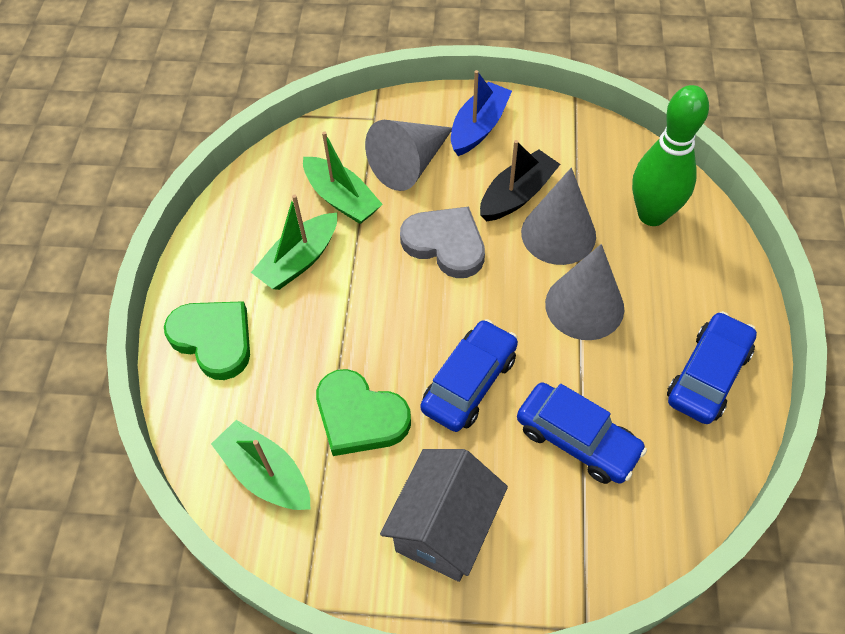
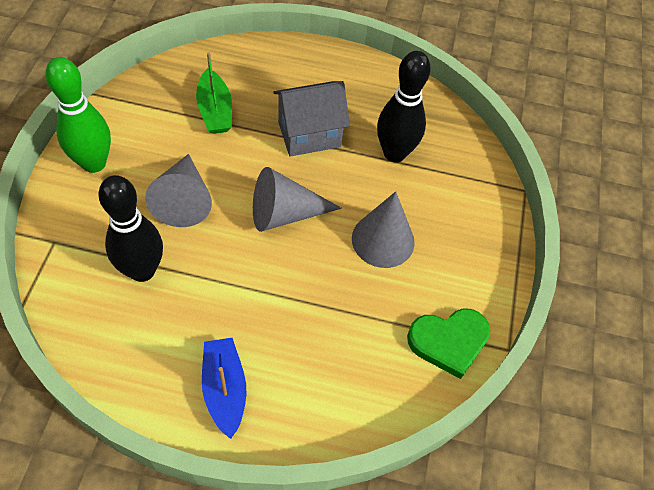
black boat: [480,140,561,221] = 1 -> none = 0
black bowling pin: none = 0 -> [98,175,163,282] [377,51,431,162] = 2
blue car: [420,319,518,432] [517,382,647,484] [667,311,757,424] = 3 -> none = 0
green boat: [211,420,311,510] [251,194,337,290] [303,131,383,224] = 3 -> [196,52,232,134] = 1
green heart: [164,301,250,380] [316,369,411,456] = 2 -> [407,308,490,379] = 1
grey heart: [400,207,485,278] = 1 -> none = 0

